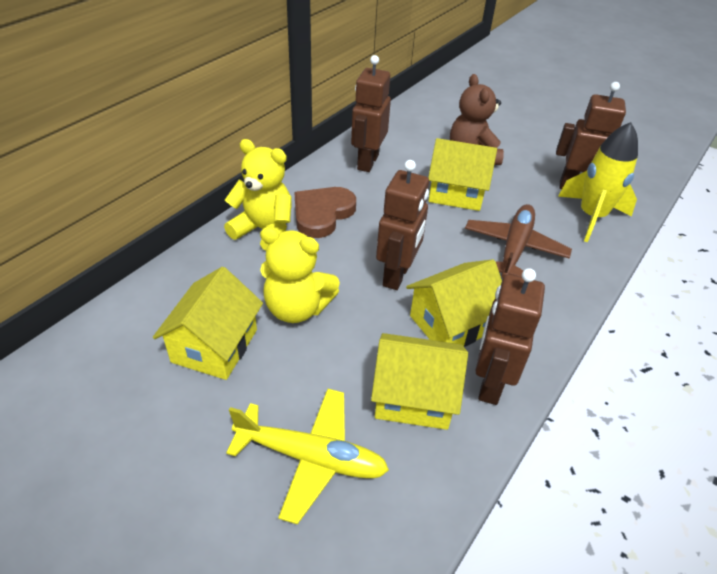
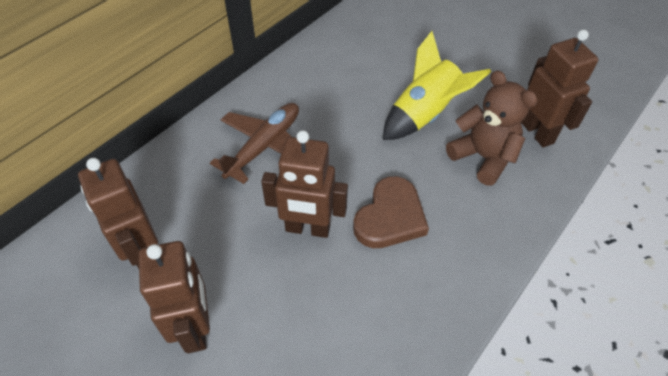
yellow house: [153,267,263,380] [371,333,468,430] [406,259,502,347] [428,138,497,211] = 4 -> none = 0
yellow plane: [226,389,389,524] = 1 -> none = 0
yellow teddy bear: [224,139,292,251] [260,227,340,323] = 2 -> none = 0

